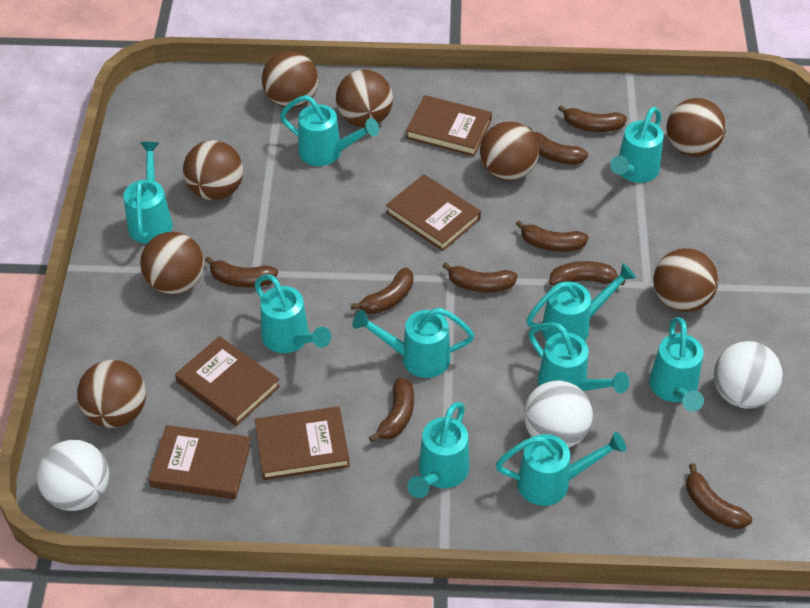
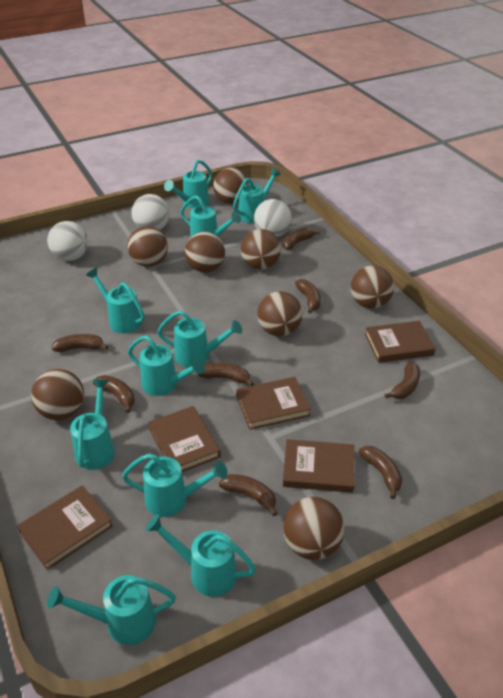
brown banana: [205,256,278,287] [351,267,413,314] [369,378,414,442] [442,262,518,292] [516,220,589,252] [528,127,588,164] [549,261,625,286] [558,105,627,132] [686,463,752,529] = 9 -> [52,334,108,352] [93,375,135,413] [197,363,254,386] [219,474,278,516] [283,227,320,250] [295,279,321,314] [359,446,402,499] [384,362,420,399] = 8

